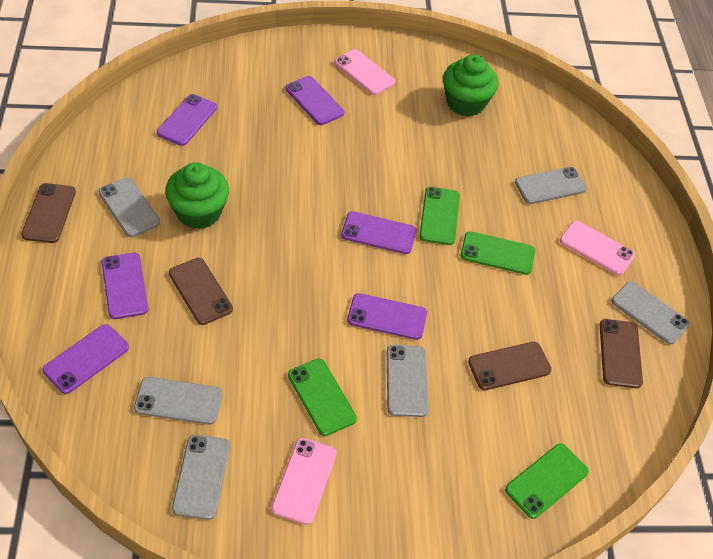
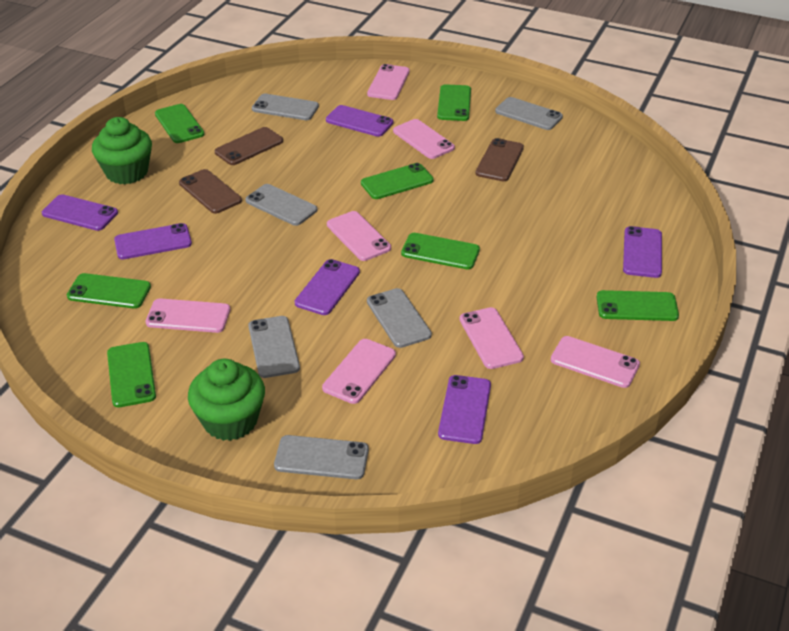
brown phone: [21,183,76,243] [169,258,233,325] [468,342,552,390] [600,319,643,388] = 4 -> [179,169,242,214] [215,127,283,165] [475,138,524,181] = 3
green phone: [288,358,357,436] [419,187,460,245] [461,231,535,275] [505,444,589,519] = 4 -> [67,273,151,309] [107,342,156,407] [155,104,205,143] [361,163,434,199] [401,233,480,269] [437,84,471,121] [597,290,679,321] = 7
pink phone: [271,438,337,525] [334,49,395,95] [560,221,635,275] = 3 -> [146,298,230,333] [322,339,396,404] [327,211,391,261] [367,64,410,100] [393,119,455,159] [459,307,524,369] [551,336,640,388] = 7

